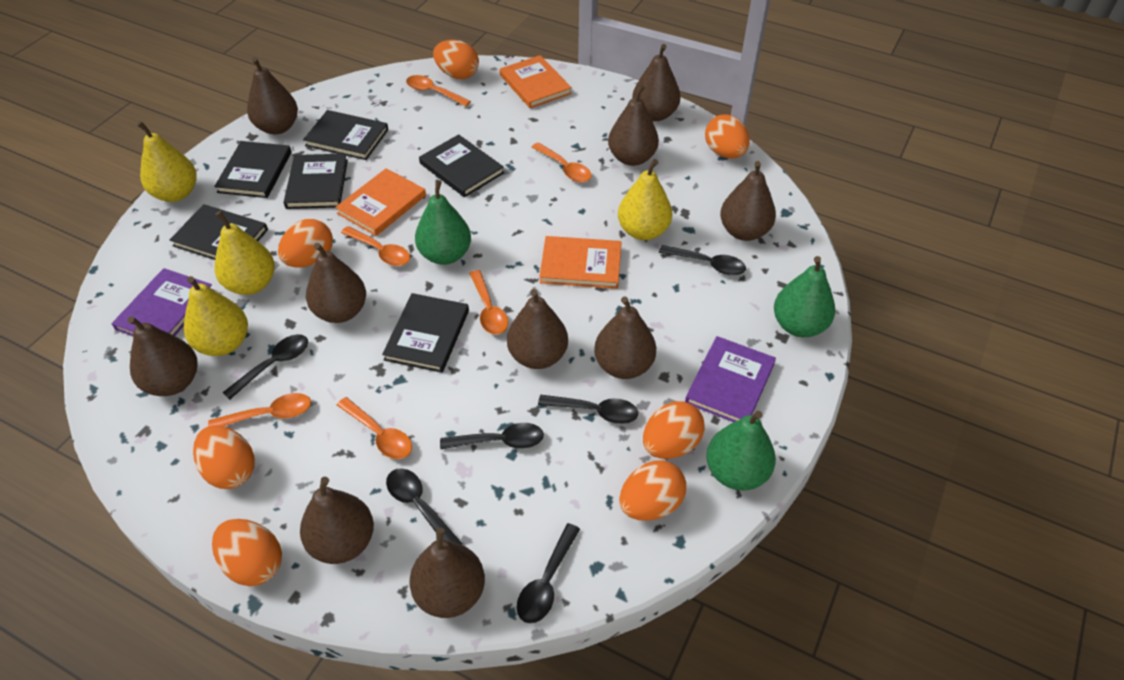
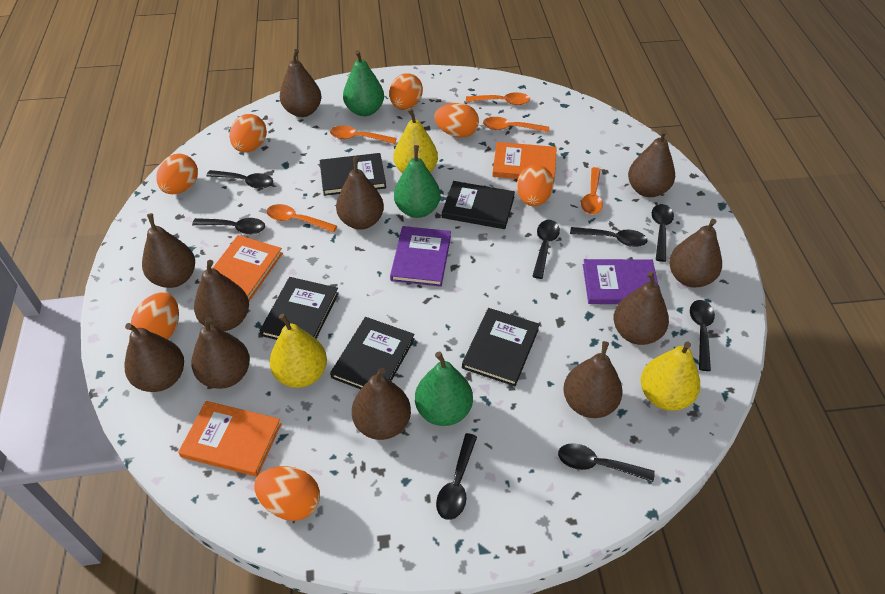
black book: [170,204,268,260] [214,141,291,198] [284,154,348,209] [303,110,388,160] [382,293,469,373] [419,134,504,197] = 6 -> [260,277,339,340] [320,153,386,196] [330,317,415,389] [442,181,515,229] [462,308,540,386] = 5
black spoon: [222,334,308,400] [386,468,462,544] [440,423,544,450] [517,523,580,624] [538,395,638,424] [659,245,746,276] = 6 -> [192,218,265,234] [206,170,273,189] [436,433,477,520] [532,220,560,279] [558,443,655,482] [570,227,648,247] [652,204,674,262] [690,300,715,371] = 8
brown pear: [127,316,198,396] [247,57,298,134] [300,477,374,564] [306,243,366,323] [410,527,485,618] [507,289,568,369] [594,297,656,379] [608,84,659,166] [632,44,681,121] [720,161,776,241] = 10 -> [124,323,184,392] [142,213,195,288] [191,317,250,389] [194,260,249,331] [280,49,321,117] [336,156,384,230] [352,368,411,440] [563,341,623,418] [613,271,669,345] [628,129,675,197] [669,219,722,287] = 11
orange spoon: [208,393,311,426] [337,397,412,459] [341,226,410,266] [406,75,471,107] [469,270,508,335] [532,142,592,183] = 6 -> [266,204,337,233] [330,125,397,144] [466,92,530,105] [483,117,549,133] [581,167,603,214] = 5
yellow pear: [137,121,197,202] [184,276,248,356] [215,211,275,295] [618,159,672,240] = 4 -> [270,314,327,388] [393,108,438,174] [641,342,700,411] = 3

